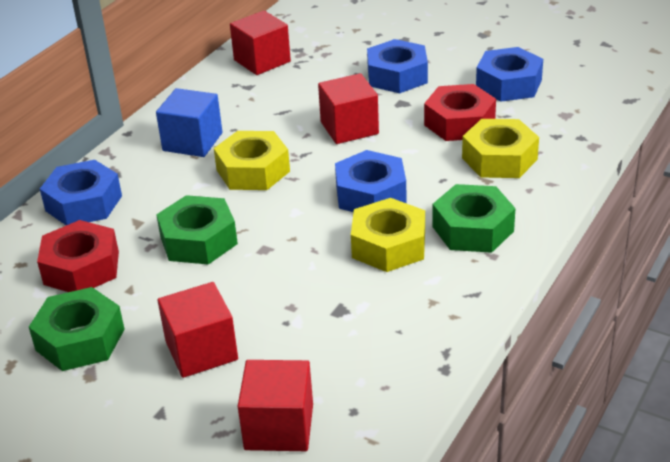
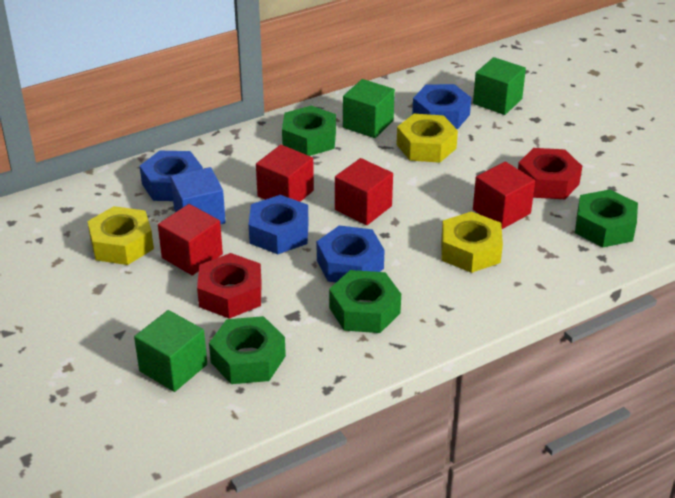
green cube: none = 0 -> [134,310,207,392] [343,79,395,138] [473,57,526,115] = 3
green nut: [29,287,125,371] [156,195,238,264] [432,184,516,253] = 3 -> [209,316,286,384] [282,106,336,156] [329,270,401,333] [575,189,638,247] = 4

